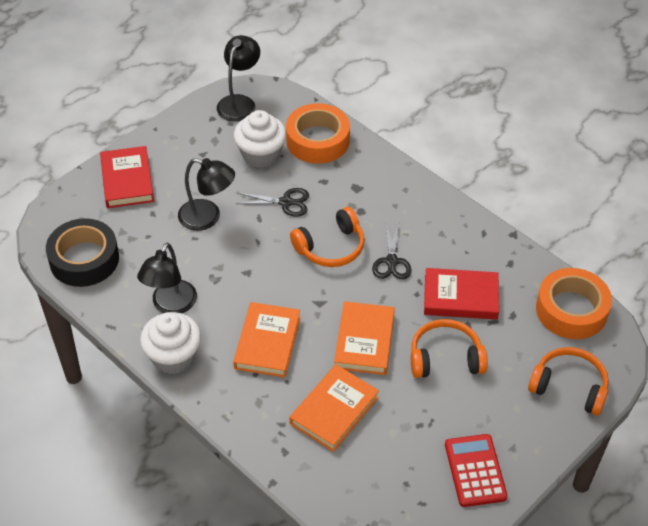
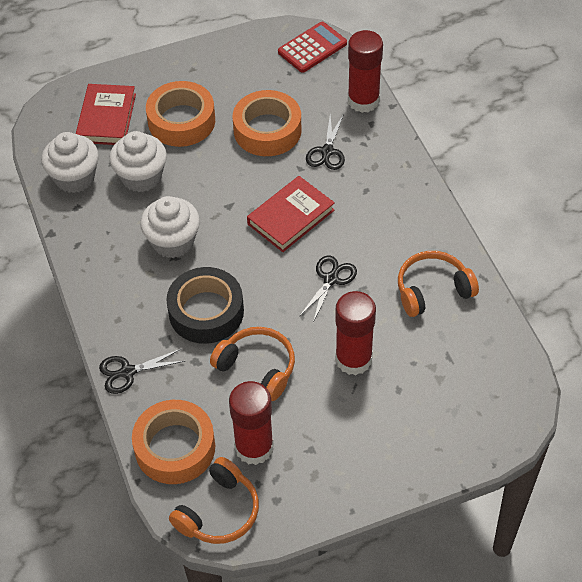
black lamp: [137,243,197,313] [178,158,235,231] [217,35,260,122] = 3 -> none = 0
black scissors: [236,188,309,217] [372,222,412,279] = 2 -> [99,349,185,394] [299,255,357,323] [306,114,345,170] = 3
orange book: [233,302,300,378] [290,364,379,452] [334,301,395,375] = 3 -> none = 0
orange tape: [286,103,350,164] [536,268,612,339] = 2 -> [132,400,215,484] [146,81,215,147] [233,90,302,156] = 3
red glue stick: none = 0 -> [229,381,274,465] [335,291,376,375] [348,30,383,113] = 3
white cupcake: [140,312,201,374] [234,110,286,168] = 2 -> [41,132,99,193] [109,131,167,192] [140,196,200,258] = 3

